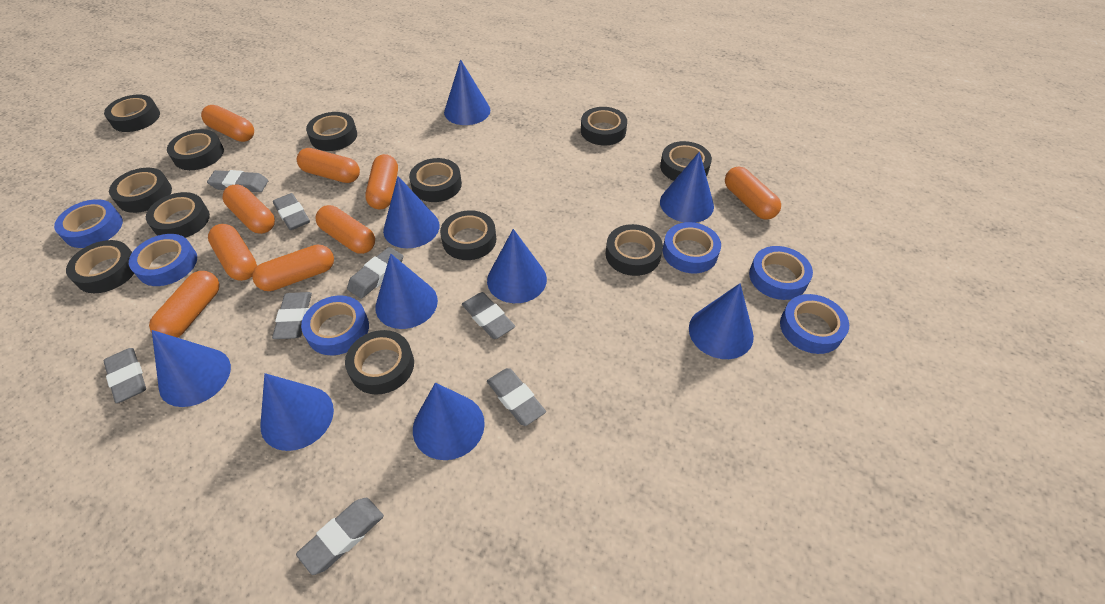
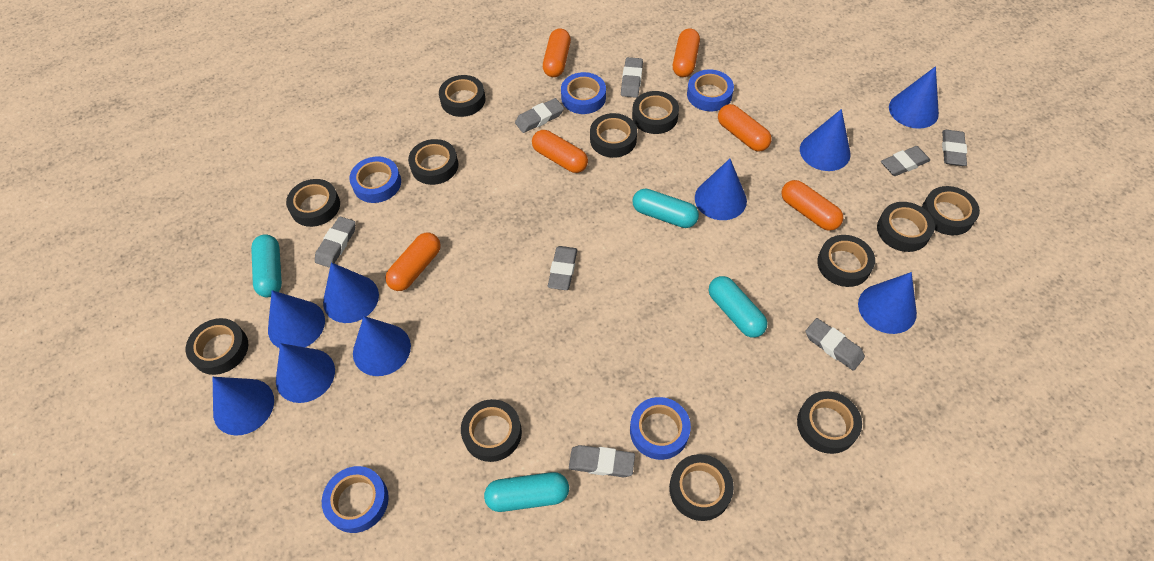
blue tape: [54,199,123,248] [129,234,197,286] [301,295,369,355] [663,222,721,273] [749,246,813,300] [780,294,849,354] = 6 -> [322,466,389,533] [349,156,401,203] [561,72,606,114] [630,397,691,460] [687,69,734,111] = 5
orange capsule: [149,271,220,338] [201,105,254,142] [208,224,257,281] [223,185,275,234] [252,245,334,291] [297,148,360,183] [315,205,375,254] [365,154,398,210] [725,166,781,220] = 9 -> [385,233,441,291] [532,130,588,173] [543,29,571,77] [673,29,700,77] [718,104,772,152] [781,180,843,231] = 6
turquoise capsule: none = 0 -> [251,234,282,297] [484,472,569,512] [632,189,699,228] [709,276,768,338] = 4

